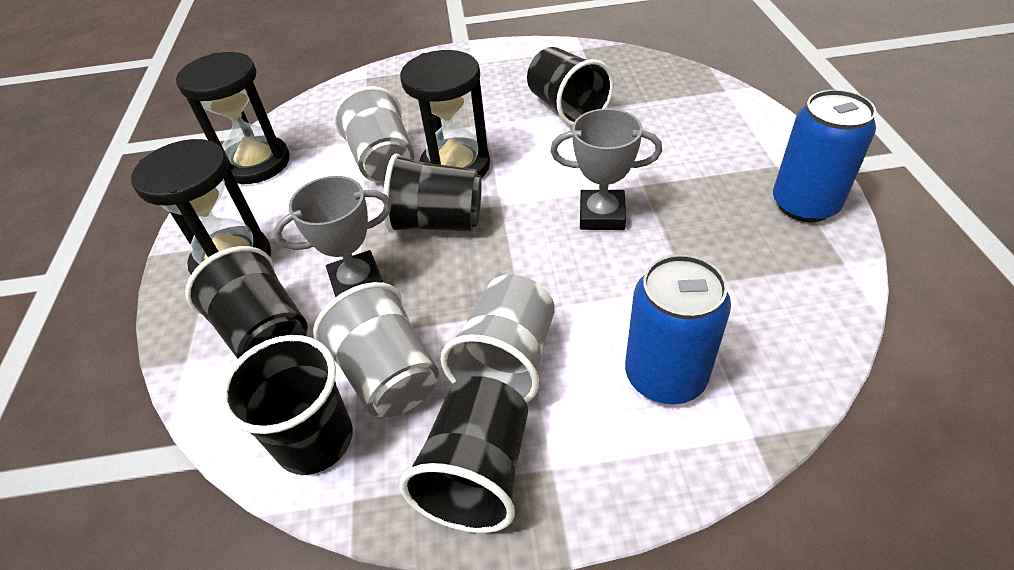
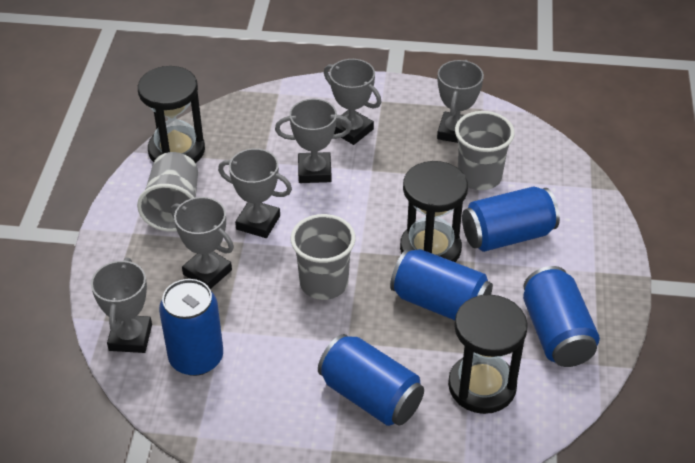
black cup: [185,246,308,359] [220,335,353,475] [383,154,482,233] [399,376,528,533] [527,47,614,126] = 5 -> none = 0
blue can: [625,255,731,404] [773,90,876,222] = 2 -> [159,279,223,376] [318,334,424,426] [390,249,493,320] [462,186,560,252] [523,266,600,367] = 5
grey trophy: [273,176,392,297] [550,108,662,230] = 2 -> [91,258,152,353] [171,197,234,289] [218,148,292,238] [275,99,352,183] [324,59,381,145] [437,60,484,143] = 6

